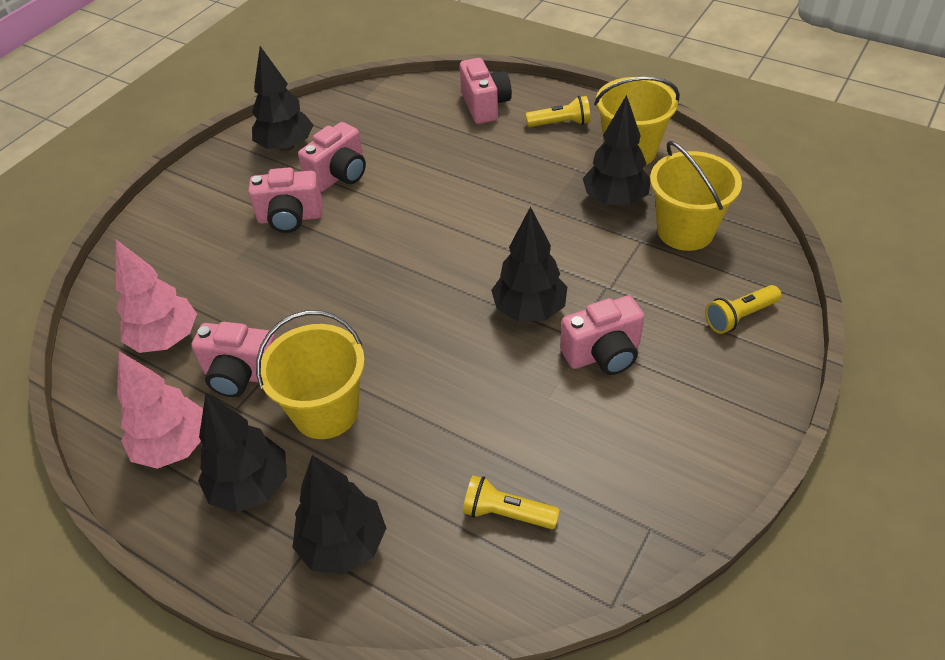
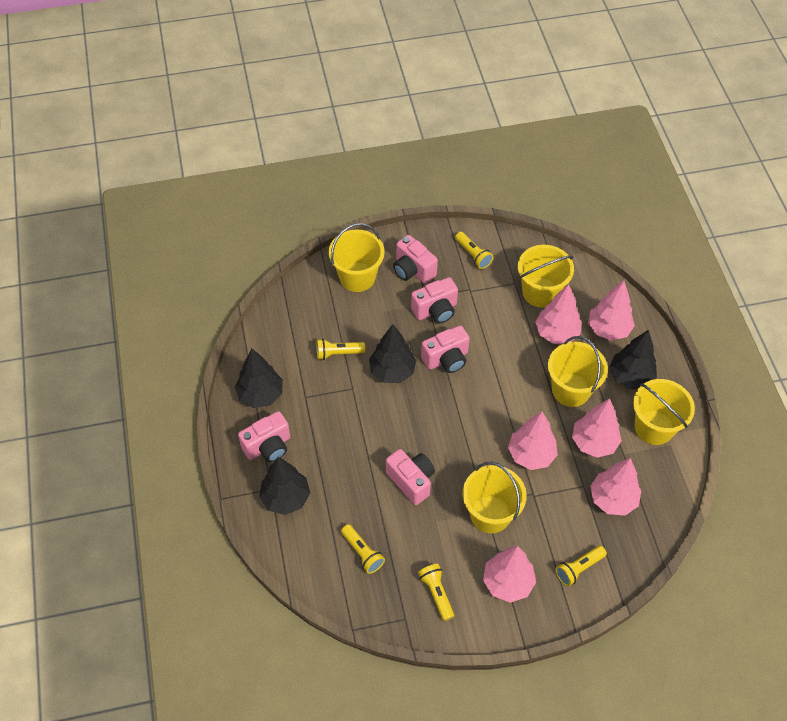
black tree: [198,394,287,513] [252,46,313,151] [292,455,386,575] [491,206,567,322] [583,95,650,206] = 5 -> [235,349,283,408] [259,457,310,515] [369,324,416,383] [609,330,657,389] = 4
pink tree: [116,240,197,353] [117,351,203,469] = 2 -> [483,546,536,603] [508,412,558,470] [535,284,582,344] [572,398,622,458] [588,280,635,341] [590,458,641,516] = 6
yellow bucket: [256,310,365,439] [594,77,680,165] [650,141,742,251] = 3 -> [329,223,385,292] [462,462,527,533] [518,245,574,308] [548,336,608,407] [633,379,695,445] = 5
yellow flashlight: [462,475,560,529] [526,96,591,127] [705,285,781,334] = 3 -> [317,339,365,360] [341,524,385,574] [418,564,454,621] [455,232,493,269] [555,545,607,586] = 5

